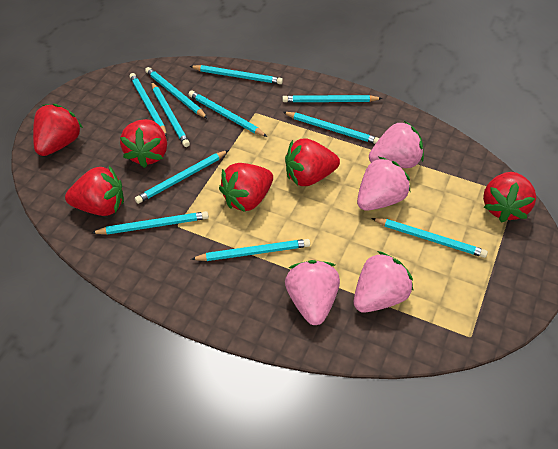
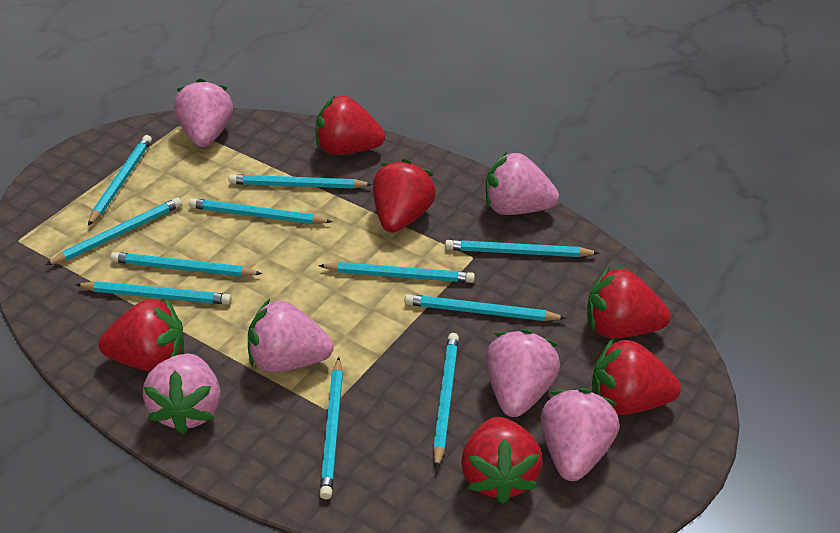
pink strawberry: [285,260,340,325] [354,251,413,312] [357,157,410,211] [369,121,424,168] = 4 -> [143,354,221,434] [174,79,233,147] [248,299,333,373] [486,152,559,215] [486,329,560,417] [540,388,620,481] = 6

